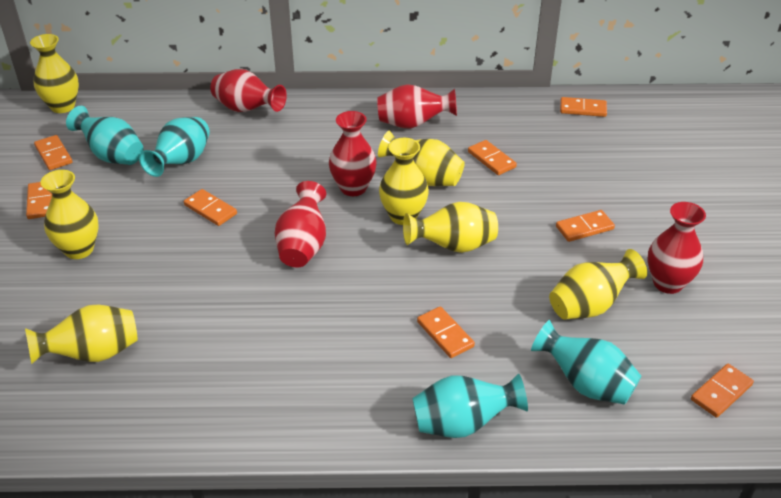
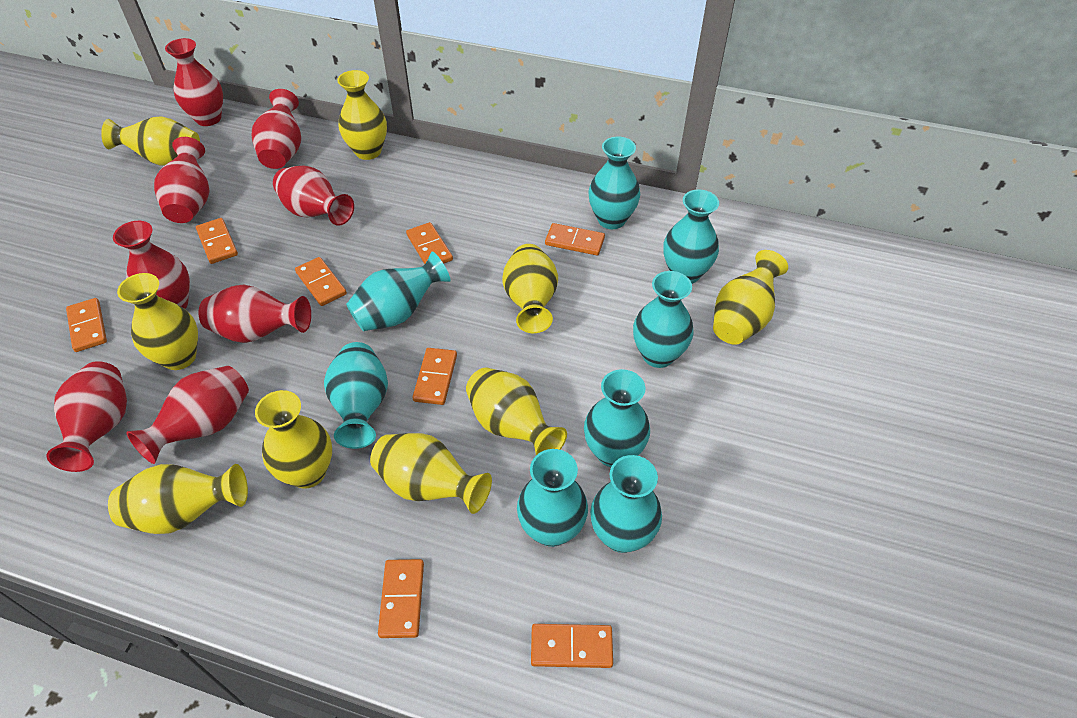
red vase: [210,69,287,112] [275,181,326,268] [329,111,377,196] [377,84,457,128] [648,202,706,294] = 5 -> [46,361,127,472] [113,221,190,309] [126,366,249,464] [154,137,210,223] [165,38,223,126] [199,284,311,343] [252,89,301,169] [273,166,354,226] = 8
turquoise vase: [66,106,144,165] [139,117,210,177] [412,374,528,438] [531,320,642,405] = 4 -> [324,342,388,449] [346,251,451,331] [517,449,588,547] [584,369,650,467] [588,137,640,229] [590,455,662,553] [633,271,694,368] [663,189,719,284] = 8
yellow vase: [25,304,138,364] [30,34,79,113] [41,170,98,259] [378,130,465,186] [379,138,429,225] [403,202,498,253] [549,249,647,320] = 7 -> [101,116,200,166] [108,464,248,534] [117,273,198,370] [255,390,332,489] [337,70,387,160] [370,433,492,514] [466,368,567,455] [502,244,558,333] [713,250,788,345] = 9

